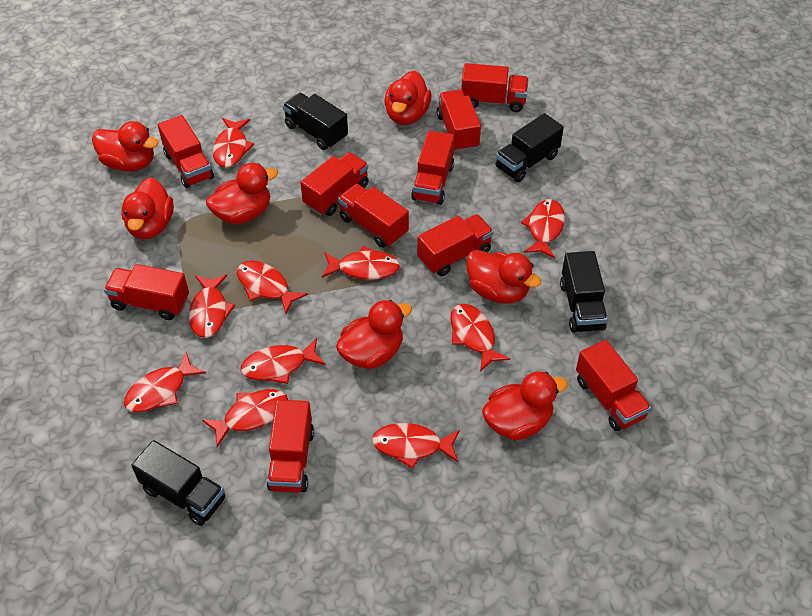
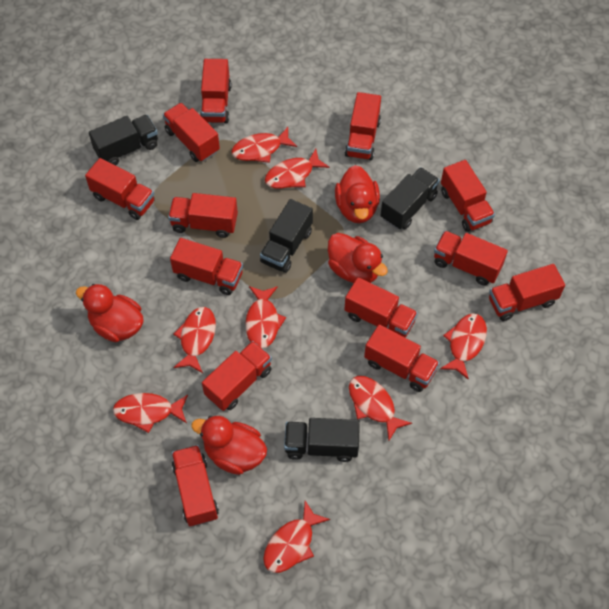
red duck: [92,121,159,171] [122,177,174,239] [206,163,278,224] [336,300,412,369] [385,71,431,125] [466,250,541,303] [482,371,568,440] = 7 -> [76,284,144,342] [191,416,267,475] [328,233,388,283] [335,165,380,223] = 4
red fish: [124,352,206,412] [189,274,235,338] [202,389,288,447] [213,118,254,168] [237,261,308,314] [241,337,326,384] [322,246,400,280] [372,423,460,469] [450,304,510,372] [521,199,565,259] = 10 -> [113,393,188,433] [173,307,216,373] [232,127,297,163] [245,286,286,348] [263,501,330,573] [265,149,330,189] [349,376,412,440] [440,313,487,380] = 8
red truck: [104,264,189,320] [158,115,214,188] [267,400,314,493] [300,152,369,216] [338,184,409,248] [411,131,455,205] [417,214,493,276] [437,90,481,152] [461,63,529,112] [576,340,651,431] = 10 -> [85,158,155,220] [163,103,220,162] [168,193,238,238] [170,238,243,295] [172,445,219,526] [200,59,231,123] [202,341,272,411] [344,277,418,337] [345,92,381,160] [364,325,440,392] [434,231,508,286] [441,160,495,232] [489,264,565,321] = 13

